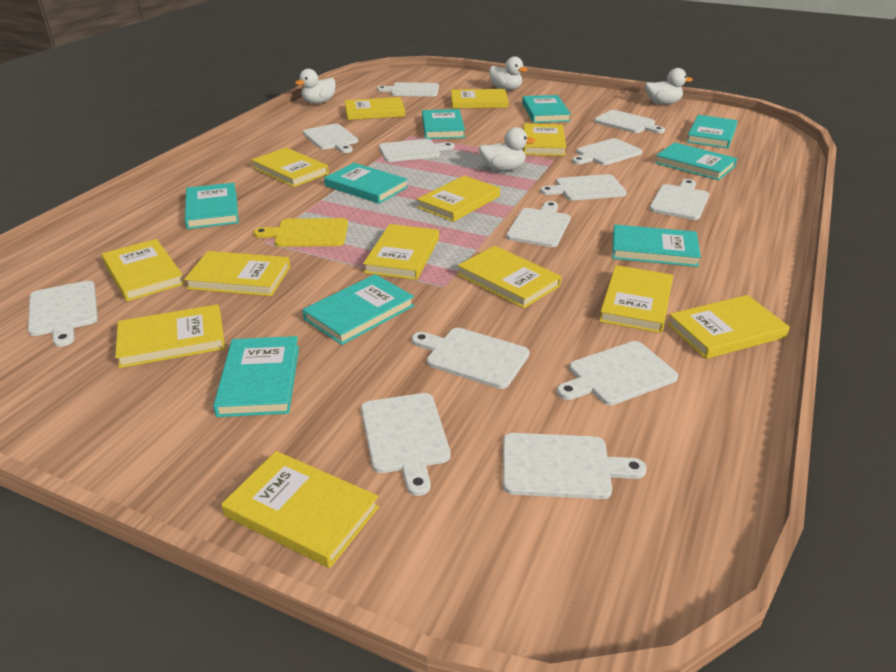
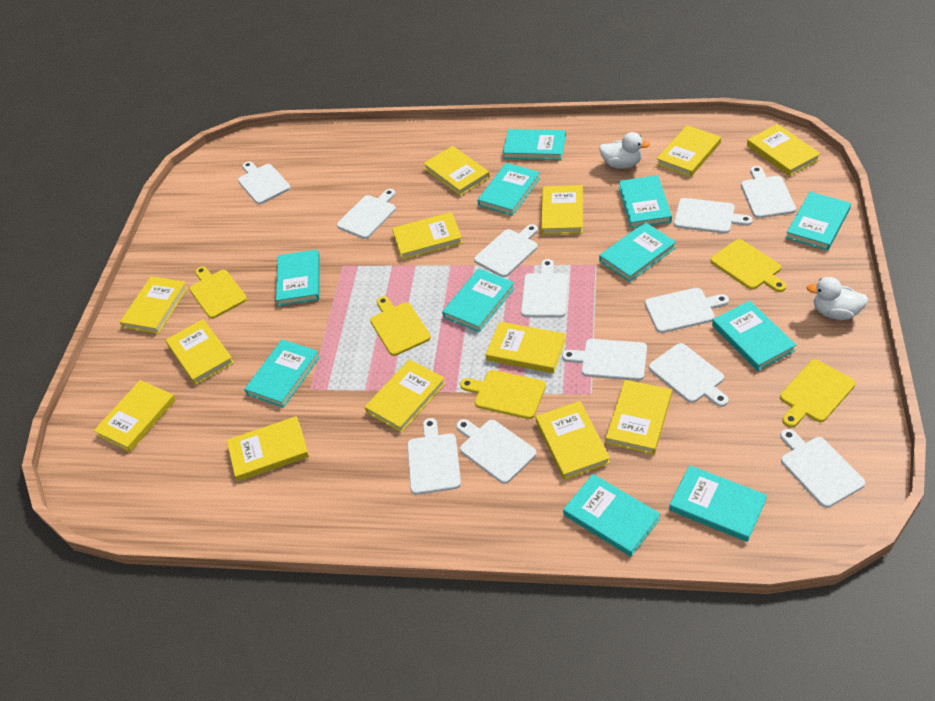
turquoise book: [185,183,239,229] [213,336,299,417] [302,274,414,345] [324,163,408,204] [422,109,465,139] [522,95,571,123] [612,225,701,267] [655,142,737,180] [687,115,738,149] = 9 -> [244,339,320,408] [276,249,319,306] [442,269,515,332] [477,163,540,216] [503,129,566,160] [563,474,660,557] [599,222,676,282] [619,175,672,228] [669,465,767,542] [712,301,796,371] [786,192,851,251] = 11
white cutting board: [28,281,98,347] [303,124,358,153] [361,393,451,496] [377,82,439,97] [379,139,455,162] [412,328,530,389] [503,433,647,499] [506,201,570,247] [540,174,627,201] [557,341,678,405] [572,138,642,165] [594,110,665,133] [650,179,709,220] = 13 -> [238,161,291,204] [337,189,396,239] [407,418,461,495] [456,419,537,484] [474,224,538,277] [521,259,568,318] [562,339,647,381] [645,288,729,333] [649,343,728,407] [674,198,753,234] [741,166,796,218] [780,429,865,508] = 12
white duck: [295,69,336,104] [479,127,536,171] [490,56,527,90] [645,68,693,105] = 4 -> [599,132,650,169] [807,277,868,320] = 2
yellow cutting board: [253,218,348,247] = 1 -> [189,266,247,319] [370,296,431,356] [460,370,546,419] [710,239,786,292] [780,359,856,427] = 5

